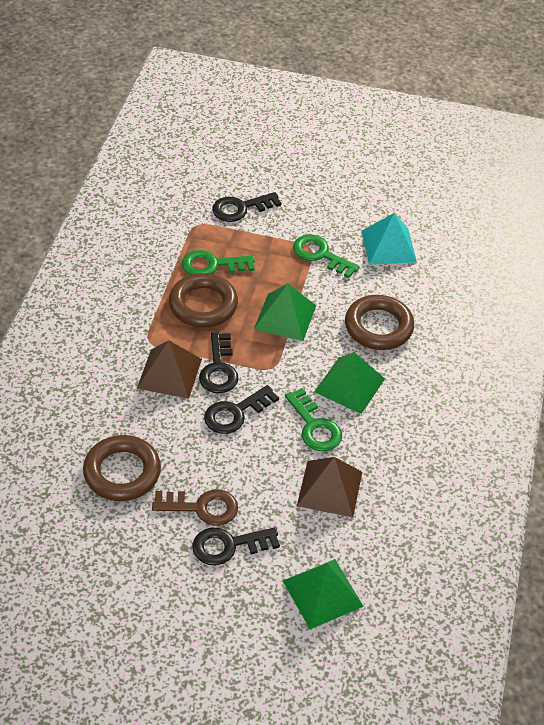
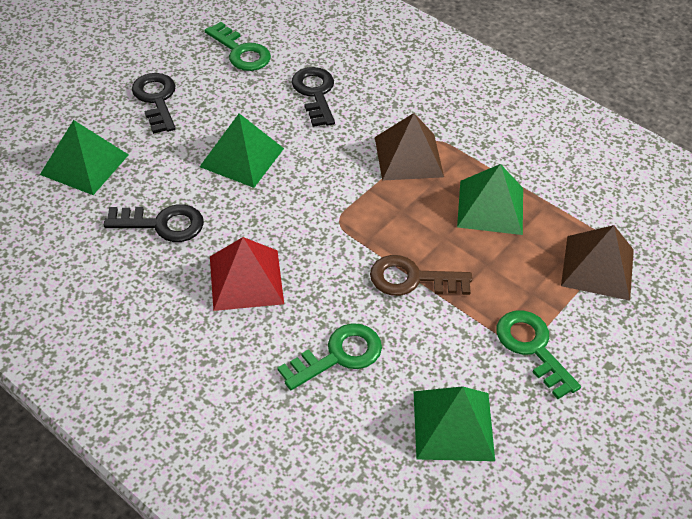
black key: [192,527,280,565] [199,332,239,393] [204,385,279,434] [212,192,281,222] = 4 -> [104,204,204,242] [132,73,176,134] [291,67,335,127] = 3
brown ring: [83,435,161,501] [169,273,238,328] [345,295,414,350] = 3 -> none = 0
green pyramid: [254,284,316,341] [283,559,364,629] [314,352,385,414] = 3 -> [40,120,129,195] [199,114,284,188] [414,386,495,461] [457,164,523,235] = 4
red pyramid: none = 0 -> [210,237,284,311] = 1
turquoise pyramid: [362,213,417,265] = 1 -> none = 0

